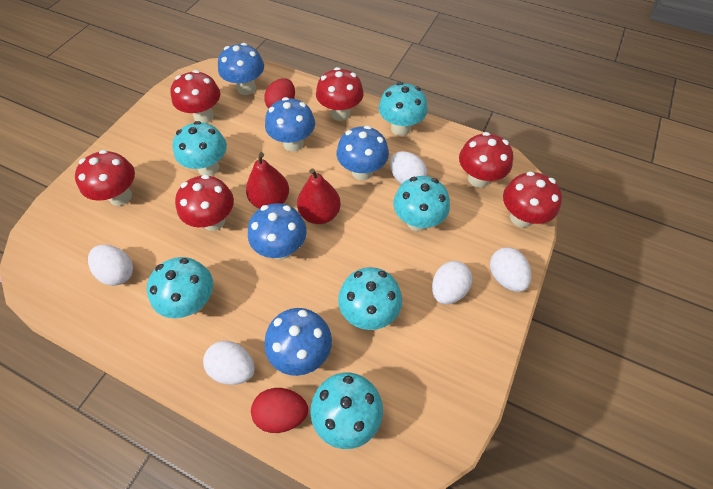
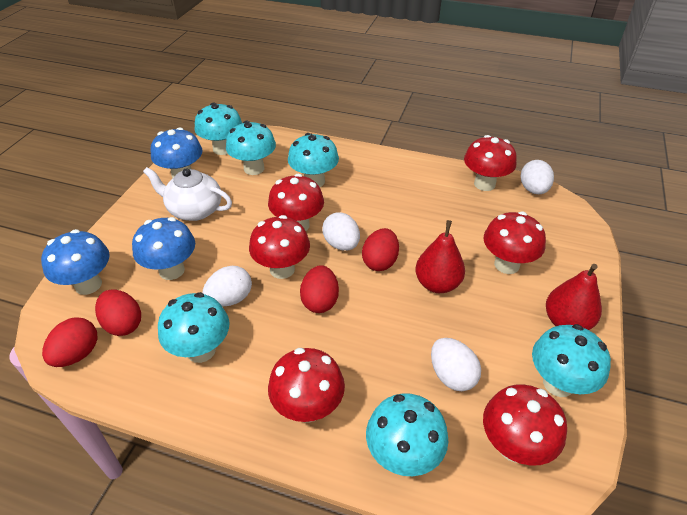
blue mushroom: [218,43,264,95] [248,203,307,259] [264,308,332,376] [265,97,315,152] [336,126,389,180] = 5 -> [41,229,110,295] [132,217,195,280] [151,127,203,179] = 3
red egg: [251,388,308,433] [264,78,295,108] = 2 -> [42,317,97,367] [95,289,141,336] [300,265,339,313] [362,228,399,271] = 4
white egg: [88,245,133,286] [203,341,255,385] [390,151,427,184] [432,261,472,304] [490,247,531,292] = 5 -> [203,266,252,307] [322,212,360,251] [431,338,481,391] [521,160,554,194] = 4
white teapot: none = 0 -> [143,167,232,221] = 1

